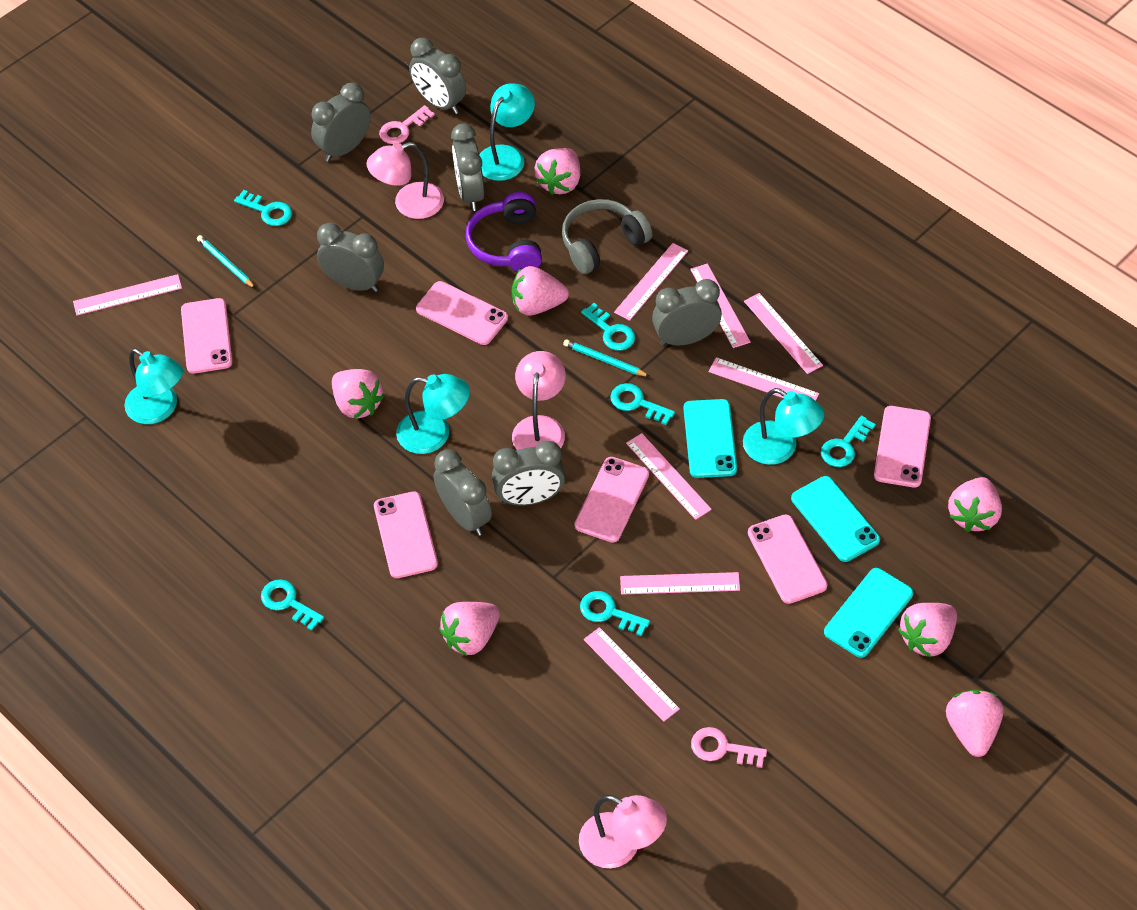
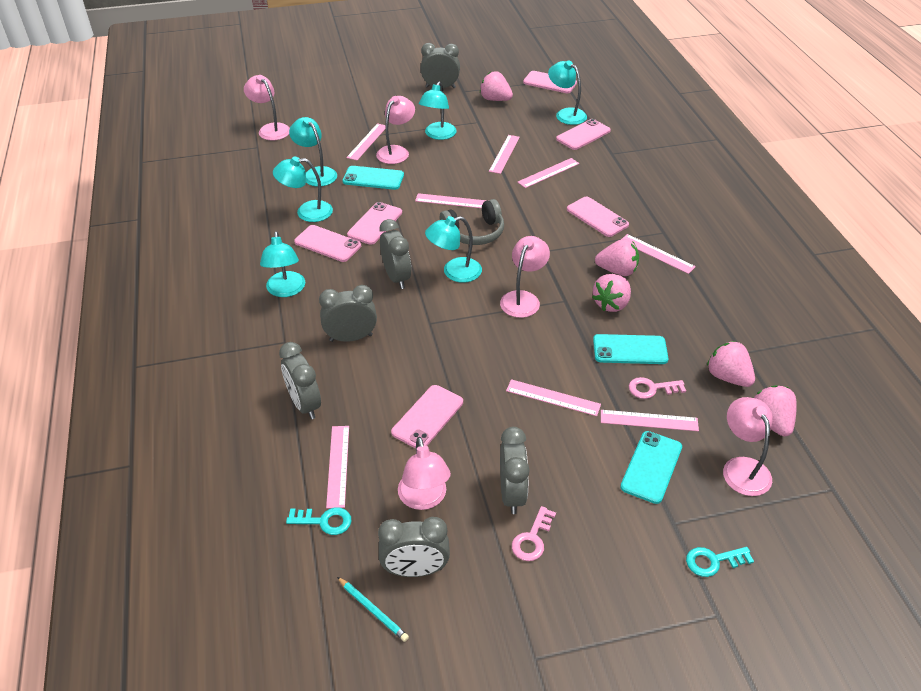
grey clock: [311,83,371,162] [317,223,384,292] [409,38,466,114] [433,450,492,536] [451,124,485,211] [492,441,565,506] [652,279,722,346] = 7 -> [279,342,321,419] [319,285,377,342] [378,517,450,577] [380,219,411,289] [421,43,460,88] [500,427,530,514] = 6
pink lamp: [367,142,444,219] [512,351,566,450] [579,795,667,868] = 3 -> [244,75,290,141] [376,96,415,164] [398,437,451,510] [500,236,550,318] [723,397,773,496] = 5
pink strawberry: [332,369,385,419] [439,602,500,656] [512,266,569,316] [535,148,580,195] [898,603,957,657] [946,690,1004,757] [948,477,1002,532] = 7 -> [480,71,513,101] [592,274,631,312] [595,239,639,276] [707,341,755,387] [754,385,797,436] = 5
purple headphones: [466,192,542,272] = 1 -> none = 0
turquoise key: [234,190,292,226] [261,579,324,631] [580,591,650,636] [581,303,635,351] [610,383,675,425] [821,415,876,467] = 6 -> [286,508,351,535] [686,547,754,577] = 2
turquoise lamp: [125,348,183,424] [396,374,470,454] [479,83,535,181] [743,388,824,465] = 4 -> [260,231,305,297] [273,156,333,222] [289,117,337,187] [419,82,457,140] [425,216,482,283] [548,60,587,125] = 6
turquoise pencil: [197,235,256,289] [563,339,650,377] = 2 -> [337,577,409,642] = 1

